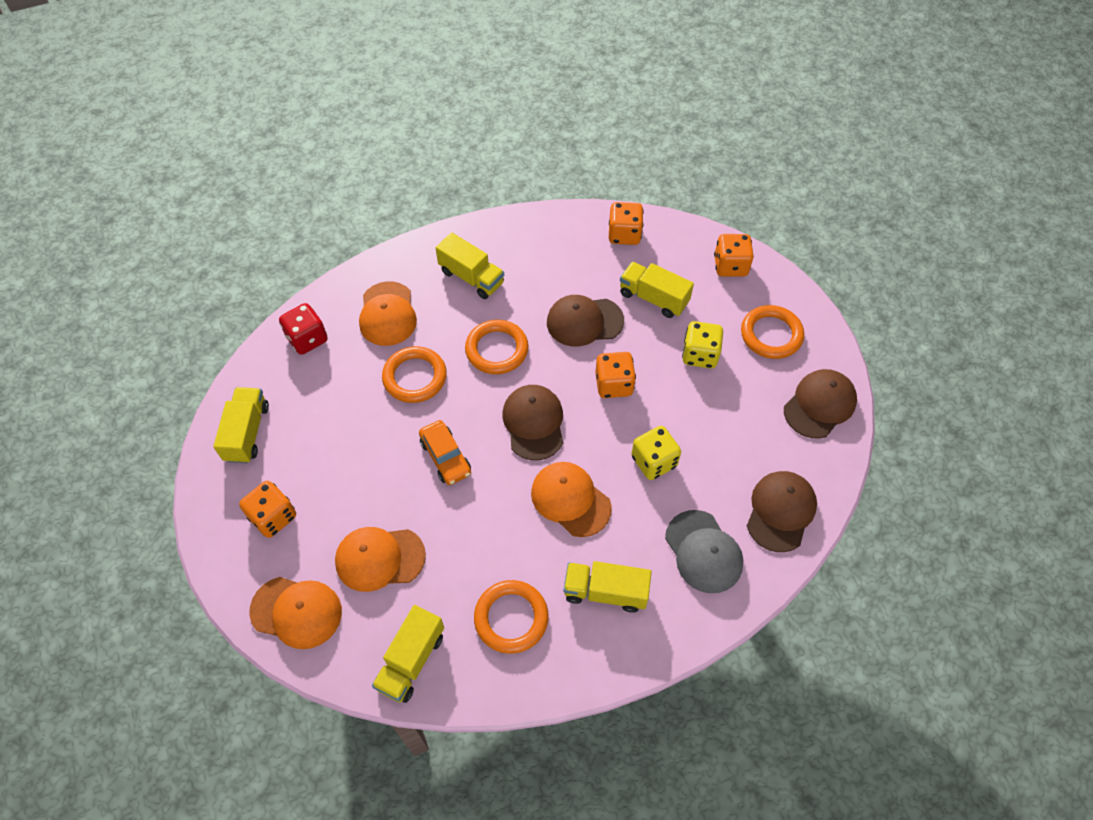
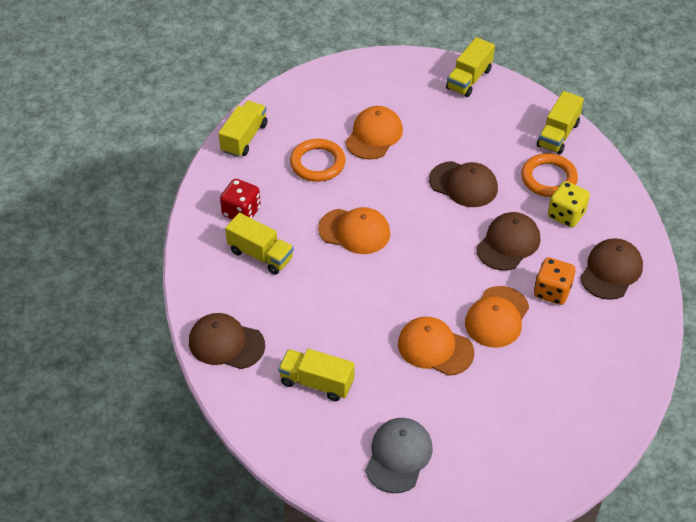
orange car: [419,420,471,485] = 1 -> none = 0
orange dice: [239,481,296,538] [595,352,636,398] [609,202,644,245] [714,234,754,277] = 4 -> [534,257,575,305] = 1
orange ring: [382,346,447,403] [465,320,529,374] [474,580,549,654] [741,305,804,359] = 4 -> [290,139,346,182] [521,153,578,197] = 2
yellow dice: [631,426,681,480] [682,321,723,369] = 2 -> [548,181,590,227] = 1

